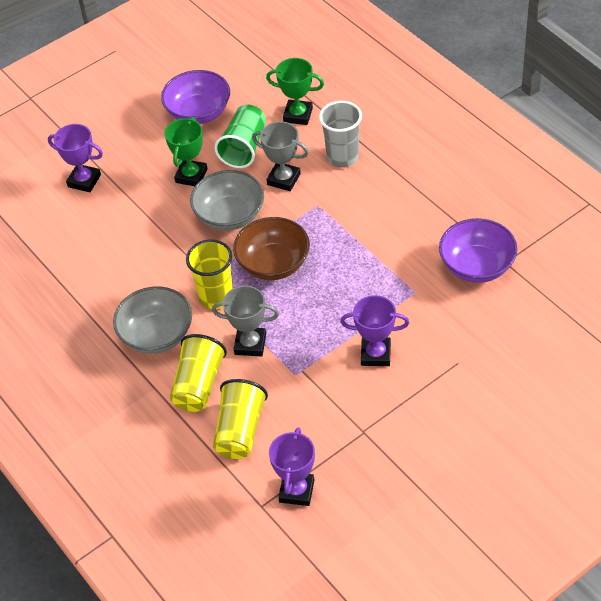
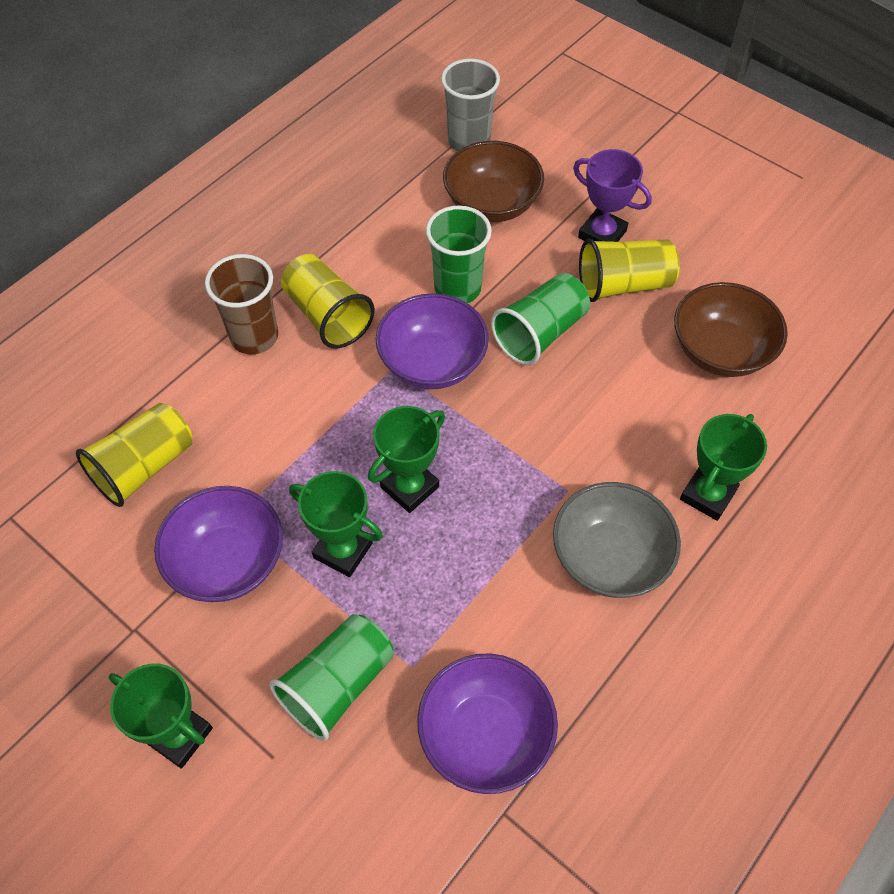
brown bowl: [233,217,310,280] = 1 -> [443,141,544,222] [674,282,788,377] = 2
brown cup: none = 0 -> [205,254,278,354] = 1
green cup: [214,104,266,168] = 1 -> [269,614,394,741] [426,205,492,303] [491,273,590,365] = 3
green trophy: [164,117,207,186] [266,58,324,125] = 2 -> [109,663,213,768] [289,471,383,577] [368,406,445,513] [680,414,767,521] = 4
grey bowl: [113,286,192,354] [190,170,264,231] = 2 -> [553,482,681,598] = 1
grey trophy: [212,286,279,357] [252,121,309,191] = 2 -> none = 0
purple bowl: [161,70,230,124] [439,218,518,283] = 2 -> [154,486,283,602] [376,293,489,389] [417,653,558,794] = 3
purple trophy: [48,124,103,192] [269,427,315,506] [340,295,409,366] = 3 -> [573,149,652,242] = 1

